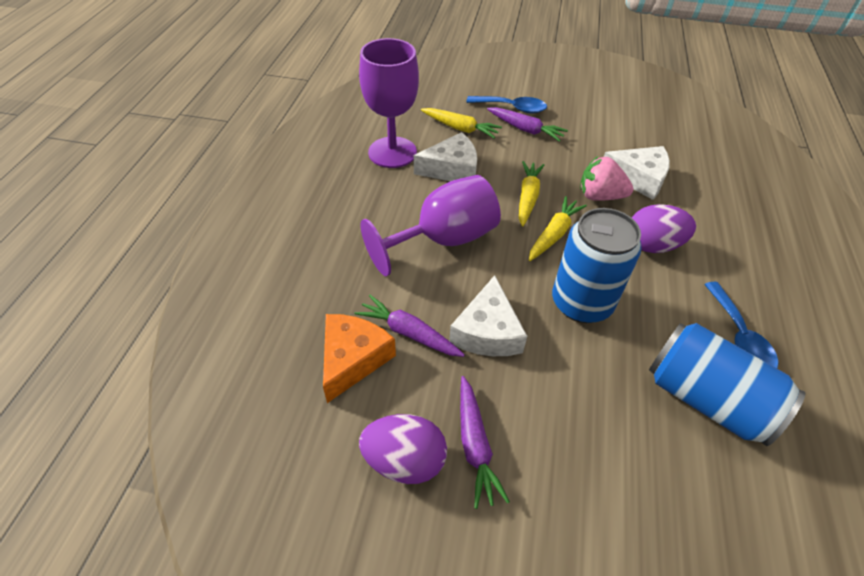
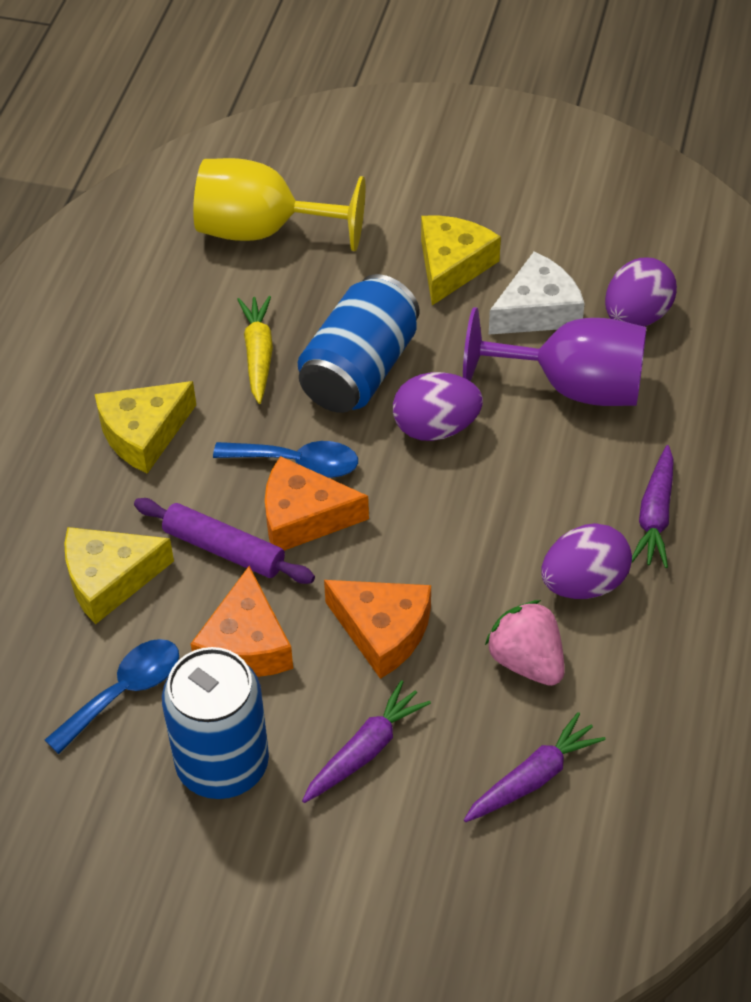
orange cheese: [323,314,396,403] = 1 -> [191,566,293,677] [265,456,369,550] [324,580,431,679] = 3
purple egg: [359,414,447,484] [632,204,696,253] = 2 -> [393,372,483,441] [541,523,632,599] [605,258,677,326] = 3
purple goblet: [359,38,419,168] [360,175,501,276] = 2 -> [463,307,646,406] = 1
purple rolling pin: none = 0 -> [134,498,315,584] = 1
white cheese: [414,132,477,181] [449,275,527,356] [604,146,670,200] = 3 -> [489,251,585,335] = 1
yellow carrot: [421,108,502,139] [519,161,544,227] [529,196,587,261] = 3 -> [237,296,273,404] = 1
yellow cheese: none = 0 -> [64,527,174,624] [95,381,196,474] [421,215,501,305] = 3
yellow goblet: none = 0 -> [193,158,365,251] = 1

